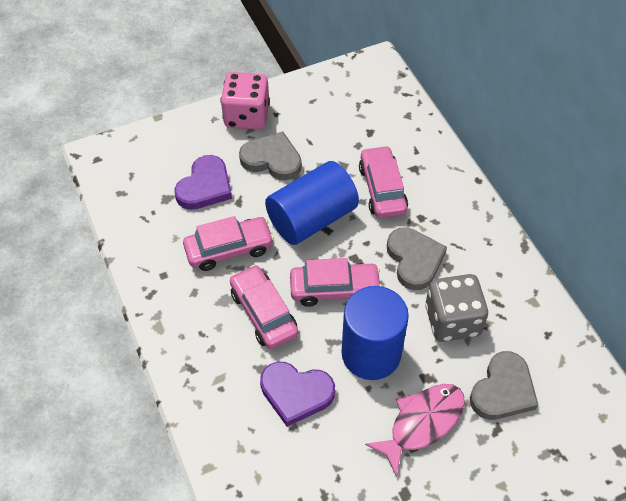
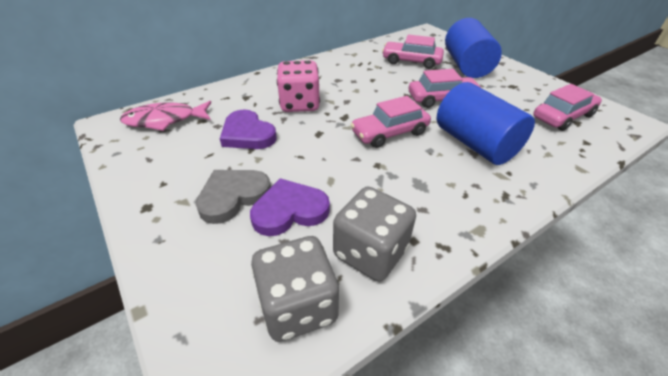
grey dice: [425,274,488,342] = 1 -> [251,236,339,342] [333,187,416,281] = 2
grey heart: [239,131,302,181] [387,227,447,290] [470,351,539,420] = 3 -> [196,170,271,224] = 1

